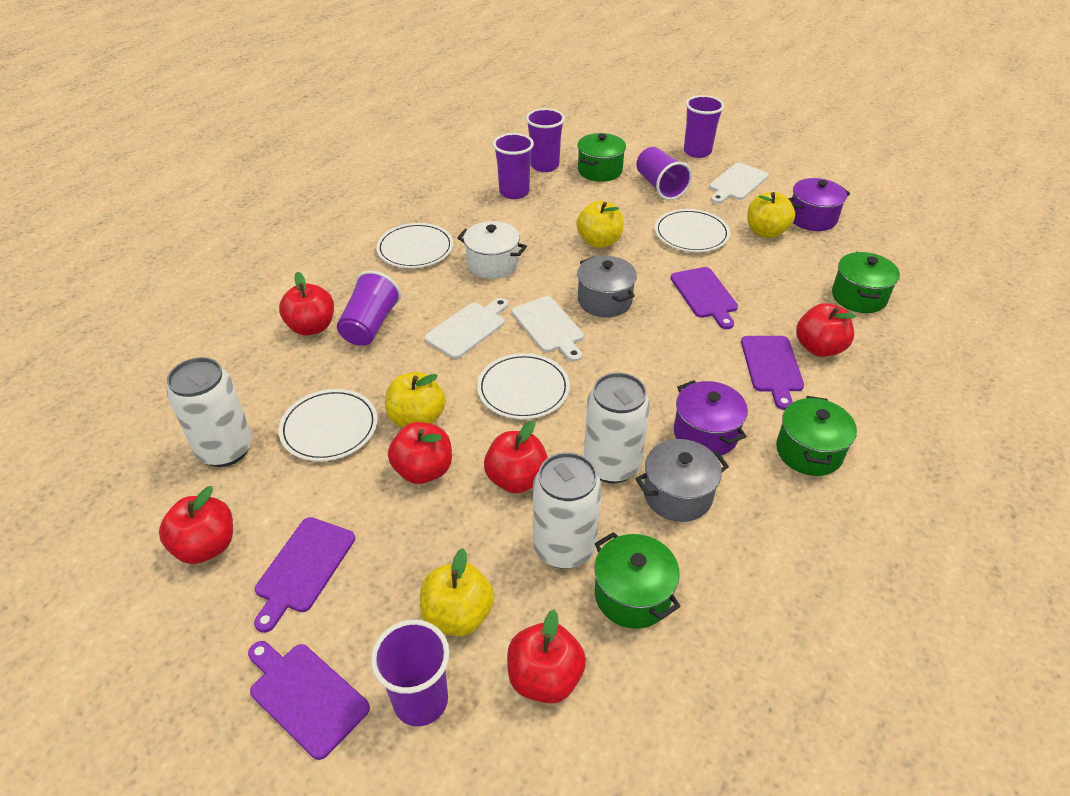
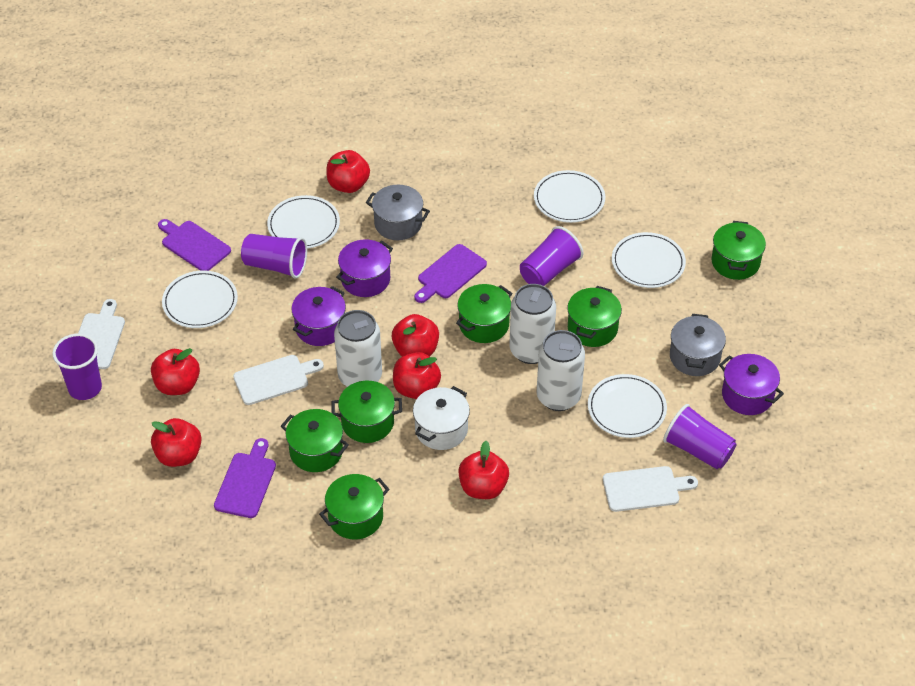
green pot: [577,133,626,182] [594,532,681,629] [776,396,857,476] [832,252,900,313] = 4 -> [281,409,349,472] [319,474,389,540] [331,381,402,443] [456,284,512,343] [567,286,622,347] [712,221,766,280] = 6
purple cup: [337,271,401,346] [371,620,450,726] [493,133,534,199] [526,108,565,172] [636,147,692,200] [684,95,724,158] = 6 -> [52,334,102,400] [241,234,307,279] [520,226,583,286] [663,404,737,469] = 4
purple cutting board: [248,641,370,760] [254,517,355,633] [670,267,738,329] [741,336,804,410] = 4 -> [158,219,231,271] [214,438,276,518] [414,244,487,303] = 3
purple pot: [674,380,748,456] [788,178,850,231] = 2 -> [291,286,346,346] [336,239,393,297] [719,354,784,415] = 3
white plate: [279,389,378,461] [376,223,453,268] [477,353,570,419] [655,209,730,252] = 4 -> [162,271,238,328] [267,195,340,249] [534,170,605,223] [588,374,667,438] [612,232,686,288] = 5
yellow apple: [385,372,446,428] [420,549,494,636] [576,201,623,248] [747,192,795,238] = 4 -> none = 0

